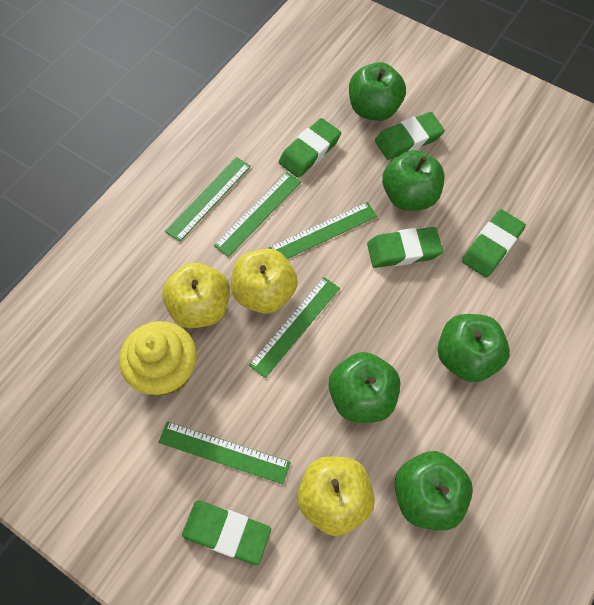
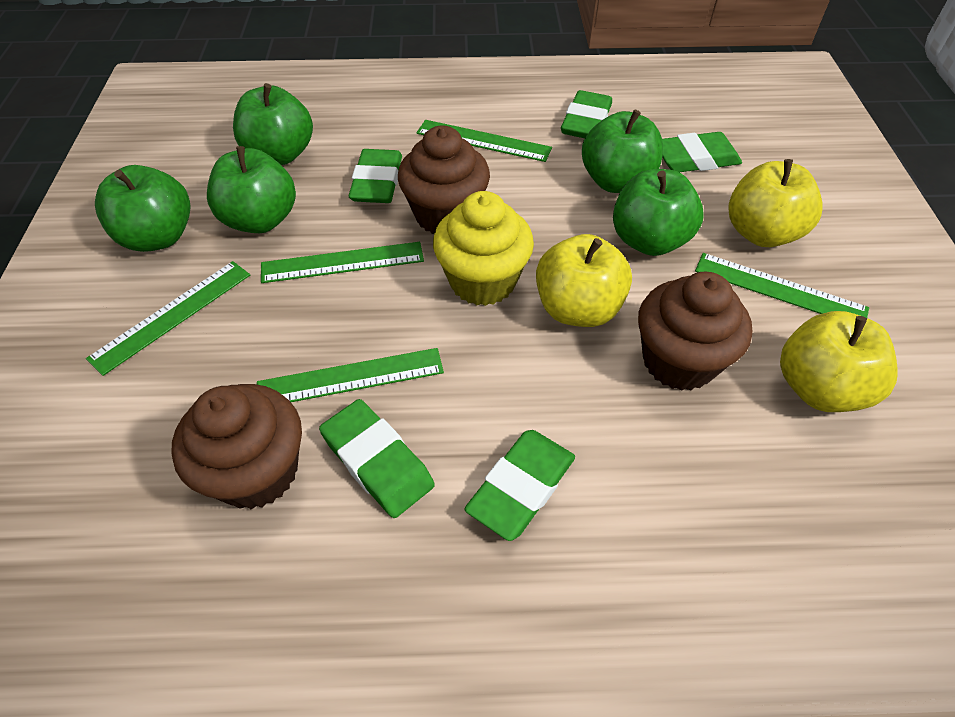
brown cupcake: none = 0 -> [171,384,302,509] [398,125,490,234] [638,272,752,391] = 3

